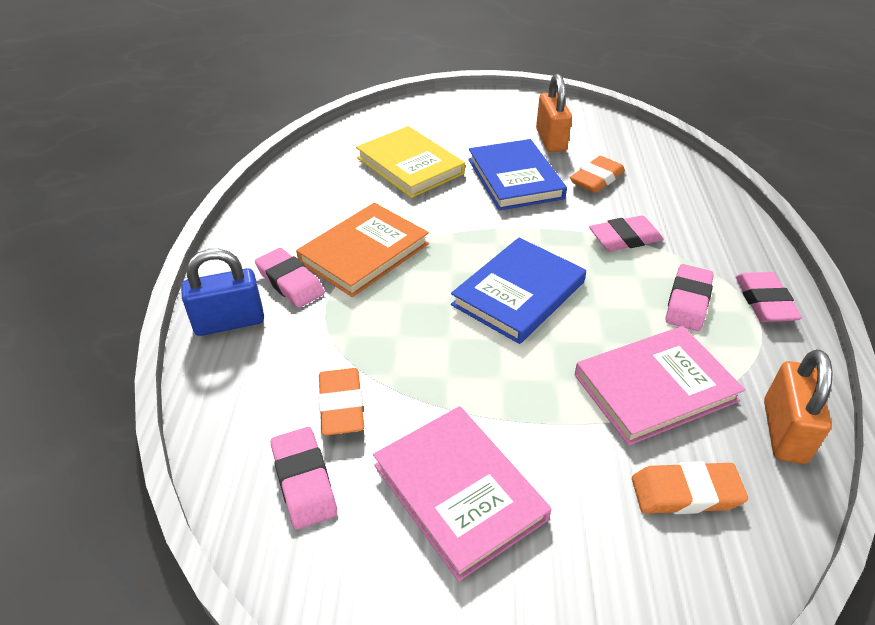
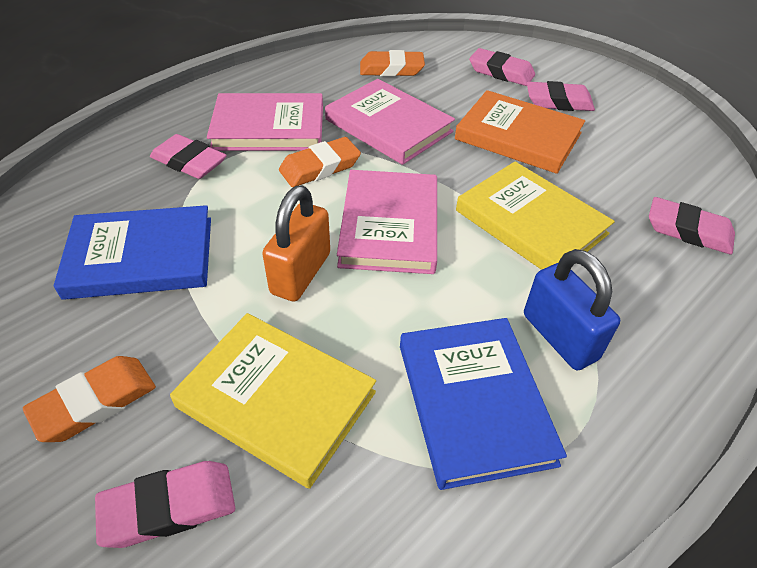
orange padlock: [536,74,572,152] [764,349,833,464] = 2 -> [262,185,330,302] = 1
pink book: [373,406,551,581] [574,326,745,446] = 2 -> [207,93,323,151] [325,79,455,165] [337,170,437,274] = 3
yellow book: [356,126,465,198] = 1 -> [170,313,376,489] [456,162,615,270] = 2

